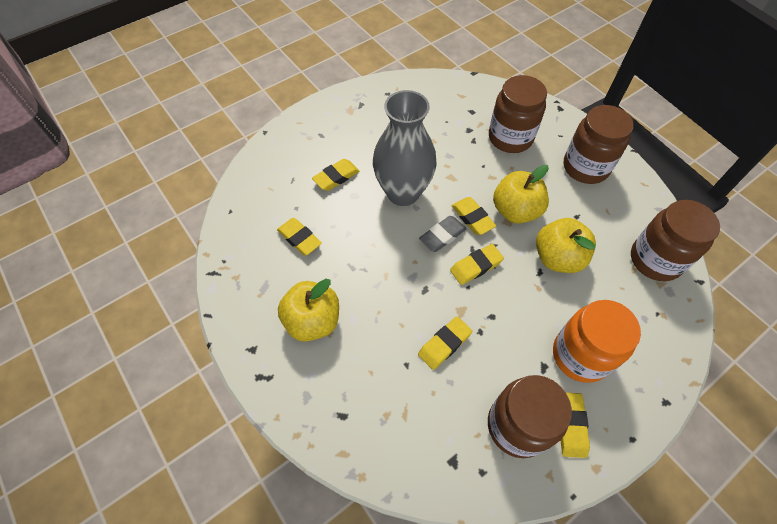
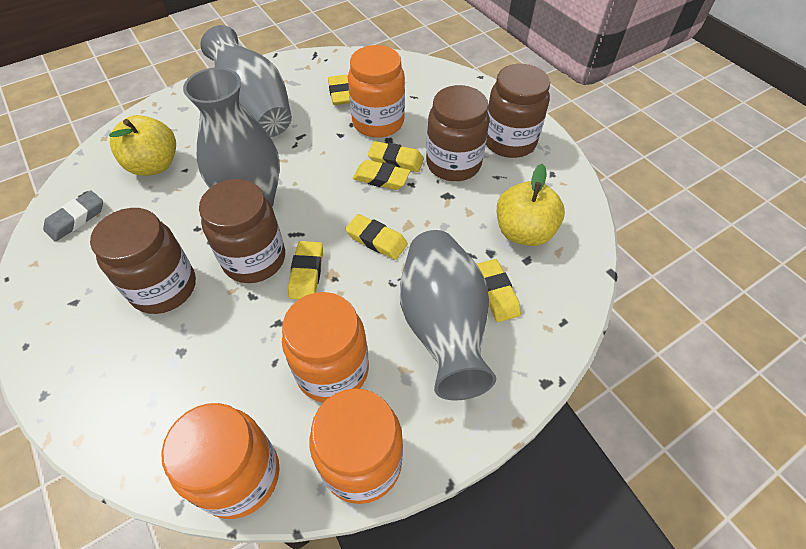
grey vase: [373,90,437,206] = 1 -> [183,68,280,207] [200,25,292,137] [400,230,496,400] = 3
orange jar: [553,300,641,383] = 1 -> [161,403,280,519] [282,292,369,403] [309,388,403,504] [348,45,405,138] = 4
yellow apple: [278,279,339,342] [493,165,549,224] [536,218,596,273] = 3 -> [109,115,176,176] [497,164,565,246] = 2

